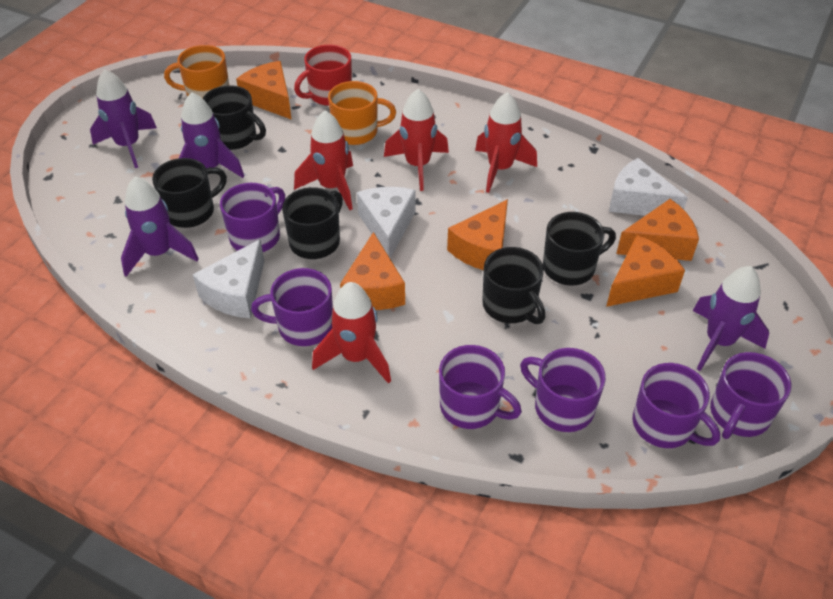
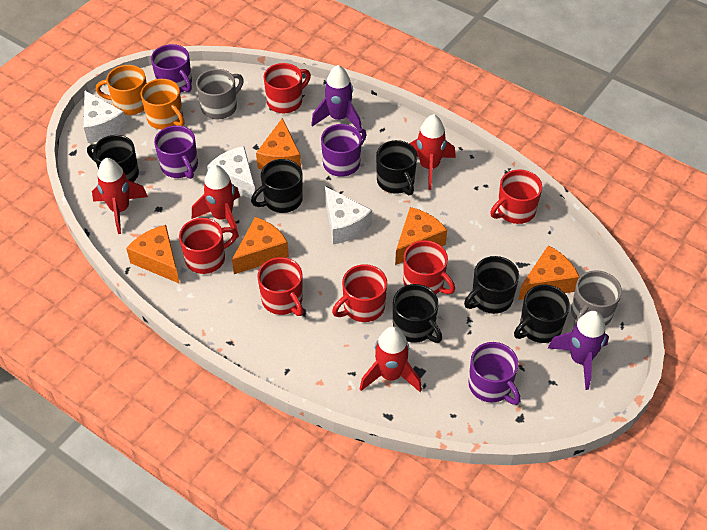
black mug: [152,158,227,228] [203,85,266,150] [282,187,343,259] [482,247,545,324] [543,212,616,285] = 5 -> [87,135,139,182] [251,159,303,213] [376,140,417,195] [393,284,442,343] [464,256,519,314] [514,285,570,343] = 6
grey mug: none = 0 -> [196,69,244,119] [571,270,622,327] = 2
purple mug: [220,183,285,252] [251,268,333,346] [439,345,522,429] [520,348,606,432] [632,363,720,448] [710,352,791,439] = 6 -> [151,44,192,93] [154,125,198,179] [321,124,367,177] [468,342,521,405] = 4
purple rocket: [90,69,157,168] [121,176,199,277] [179,92,244,178] [693,266,769,371] = 4 -> [311,65,362,129] [548,311,609,390] = 2
red mug: [294,45,352,106] = 1 -> [179,218,238,274] [258,257,303,316] [263,63,311,113] [332,264,387,322] [403,240,455,294] [490,169,542,224] = 6

